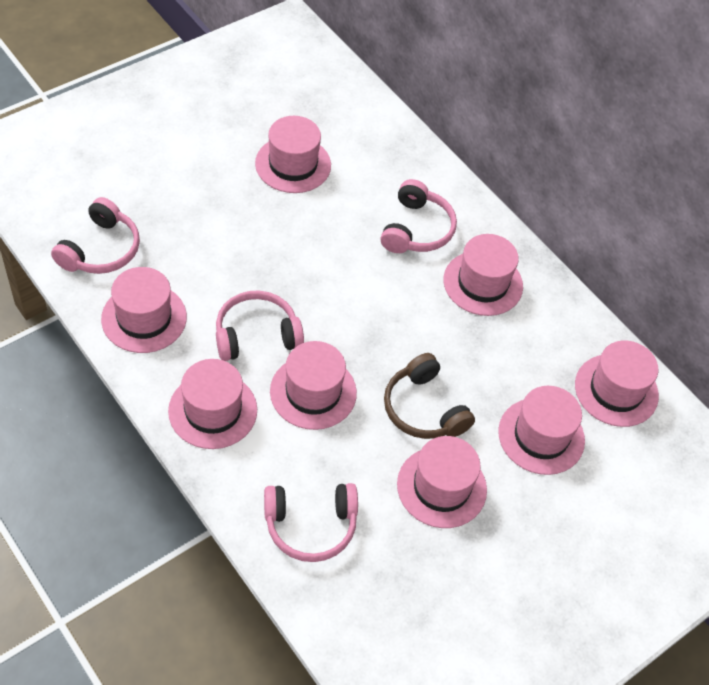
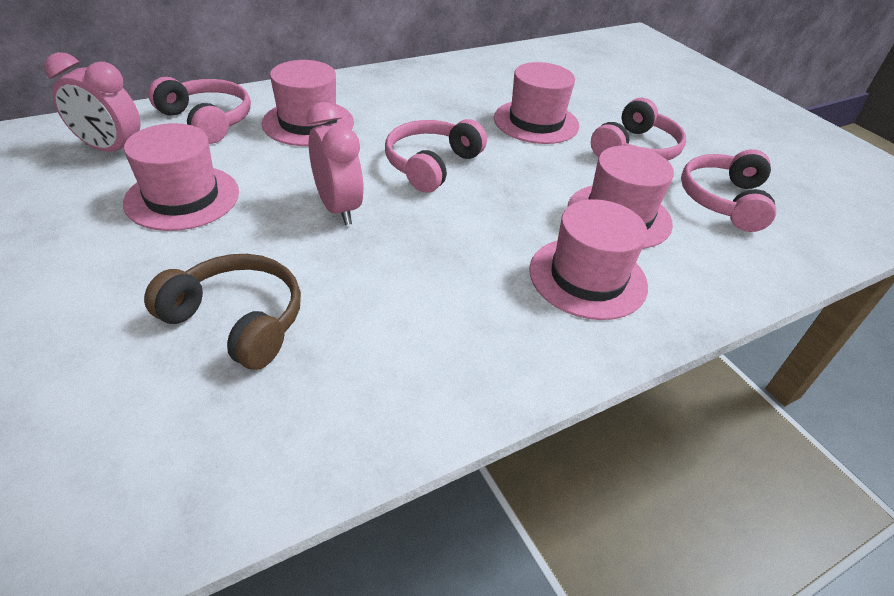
pink clock: none = 0 -> [44,52,141,152] [307,102,364,225] = 2
pink hat: [101,267,187,353] [168,359,257,449] [255,116,331,193] [270,341,357,430] [397,436,487,528] [444,234,523,316] [498,386,585,475] [575,340,659,427] = 8 -> [123,123,239,231] [262,60,354,146] [494,62,579,144] [529,199,648,320] [567,145,674,249] = 5

